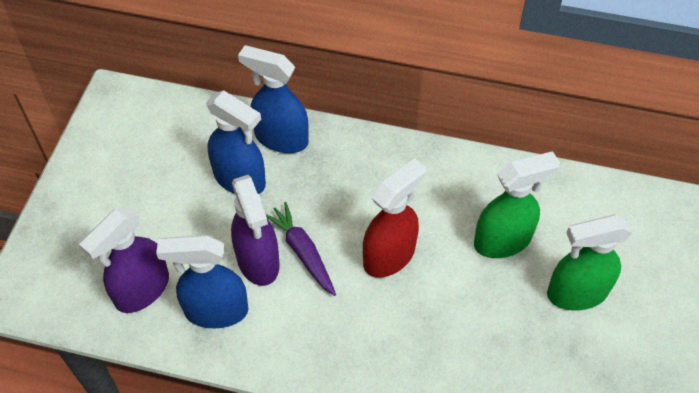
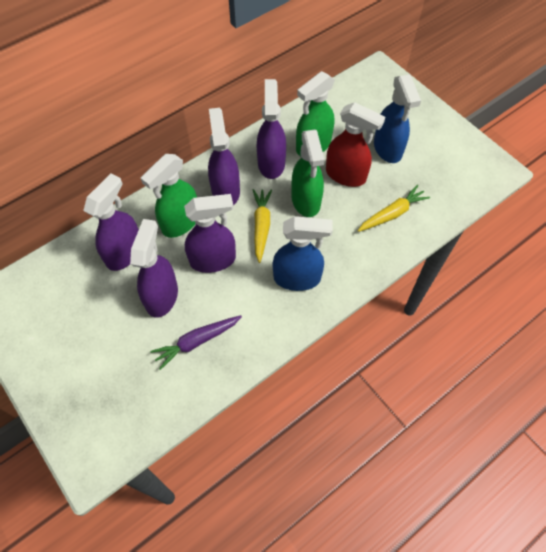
blue spray bottle: [156,235,248,329] [206,90,266,194] [238,45,309,153] = 3 -> [273,216,333,291] [374,74,421,163] = 2
green spray bottle: [474,151,560,258] [547,214,633,311] = 2 -> [141,154,197,238] [291,130,325,217] [296,71,335,156] = 3
purple spray bottle: [79,207,169,313] [231,175,280,286] = 2 -> [83,174,139,271] [130,219,178,318] [184,194,236,273] [208,108,240,205] [257,79,286,179] = 5
yellow carrot: none = 0 -> [253,189,272,263] [358,185,430,232] = 2

